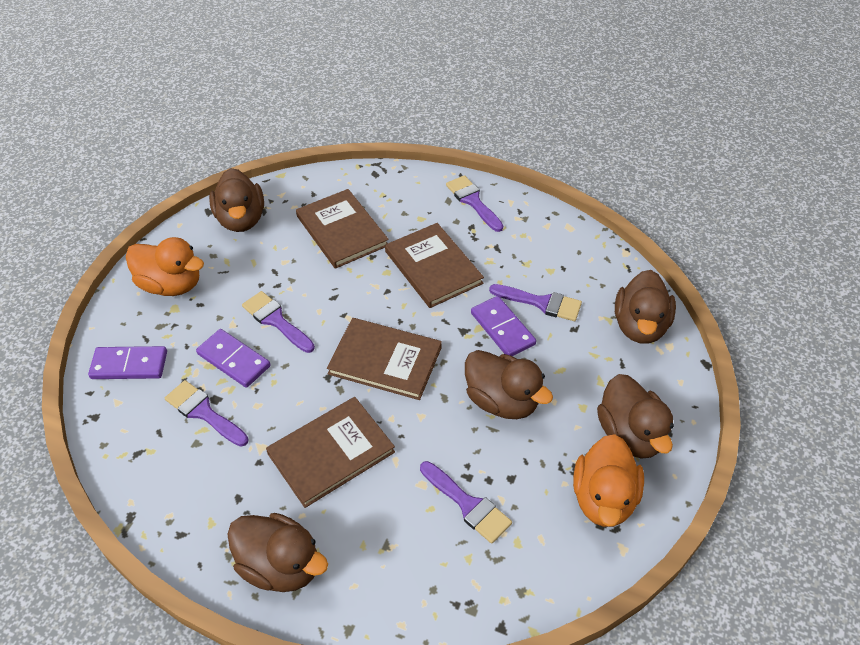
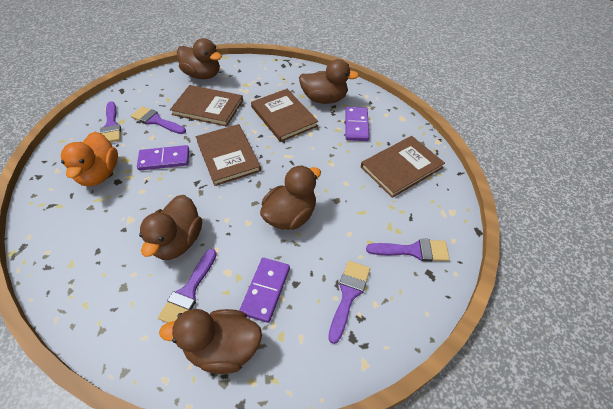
orange duck: [126,237,204,296] [573,434,644,527] = 2 -> [61,132,118,186] = 1

